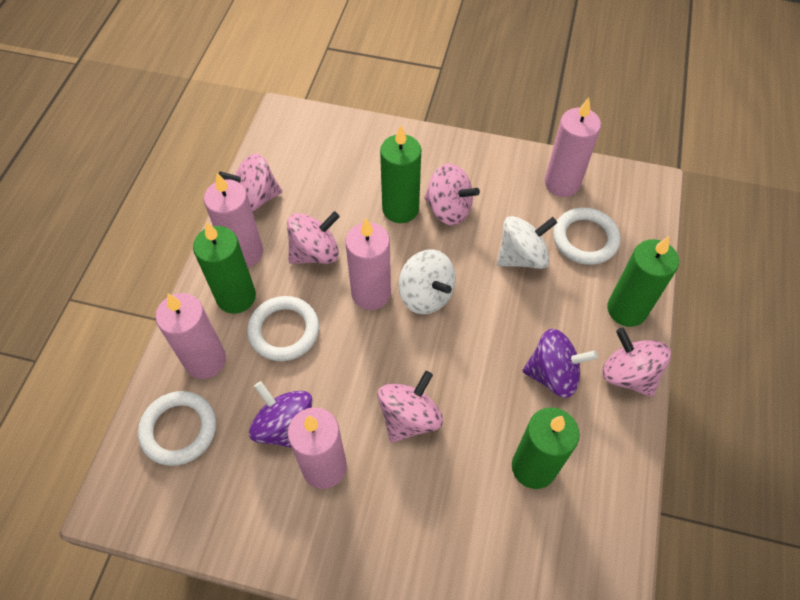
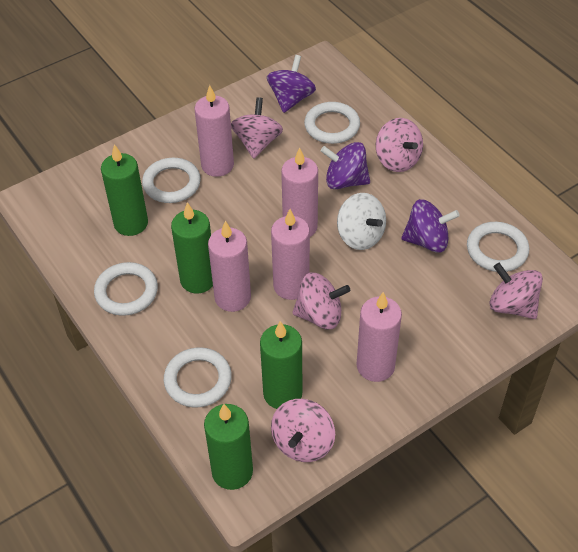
purple spinning top: [249,381,312,448] [522,329,598,398] = 2 -> [267,55,316,113] [321,142,370,189] [401,199,460,253] = 3
white ring: [138,391,216,466] [247,296,319,361] [553,208,620,265] = 3 -> [94,262,158,316] [142,158,201,203] [164,347,232,408] [304,102,360,144] [467,222,529,272] = 5
white spinning top: [398,250,456,314] [497,216,557,269] = 2 -> [337,193,386,250] = 1

